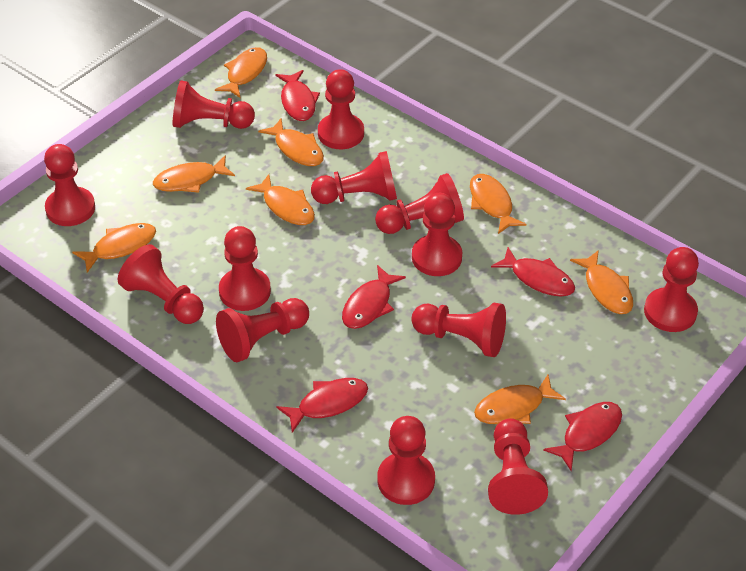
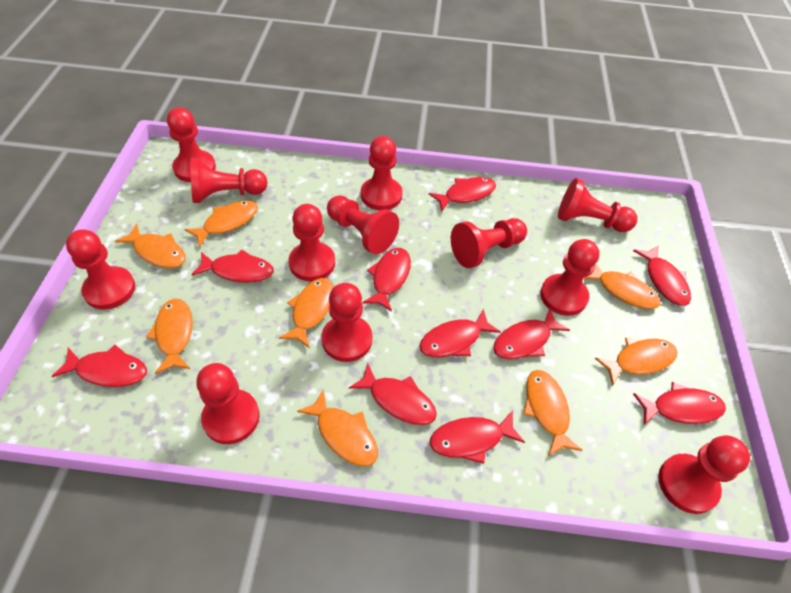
red fish: [275,70,320,121] [276,378,368,433] [342,265,406,329] [491,247,575,297] [543,402,622,471] = 5 -> [52,345,147,387] [191,249,274,283] [349,363,437,425] [363,248,411,312] [419,308,501,357] [429,177,496,212] [430,410,525,464] [493,308,570,359] [633,246,691,306] [633,382,726,425] = 10
red pawn: [44,144,95,226] [118,244,204,324] [173,80,255,129] [216,298,309,362] [219,226,271,311] [311,151,397,204] [318,69,364,149] [375,173,464,234] [377,416,435,505] [411,303,506,357] [412,193,462,276] [488,418,548,515] [644,247,699,332] = 13 -> [66,229,135,309] [167,107,216,182] [191,158,268,203] [197,363,260,444] [289,204,335,281] [321,283,372,362] [327,195,399,254] [361,136,403,210] [451,218,527,268] [540,239,599,316] [558,178,637,232] [658,435,750,514] = 12

